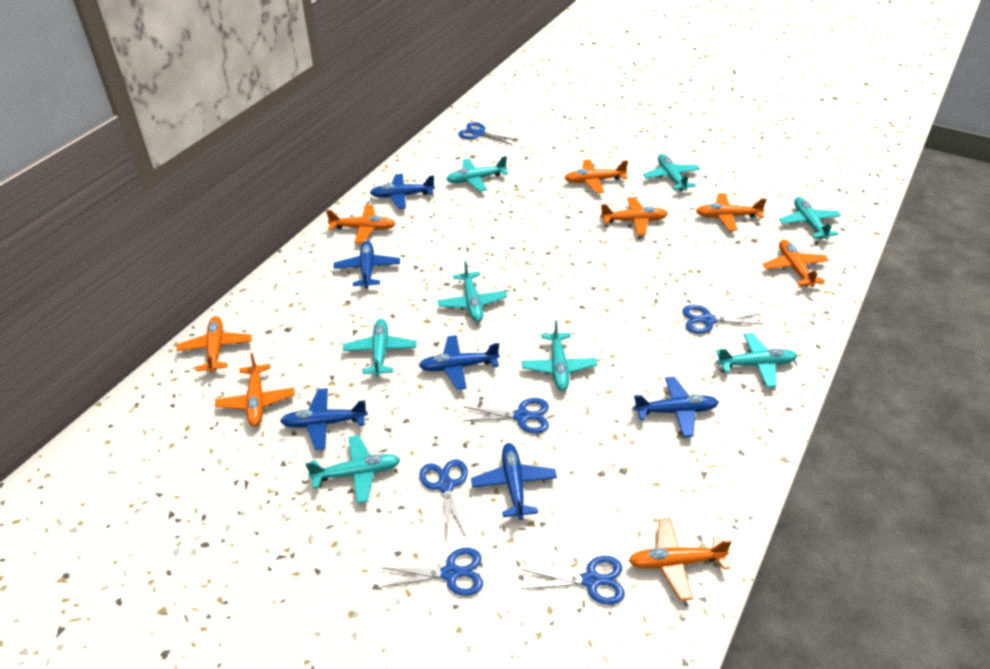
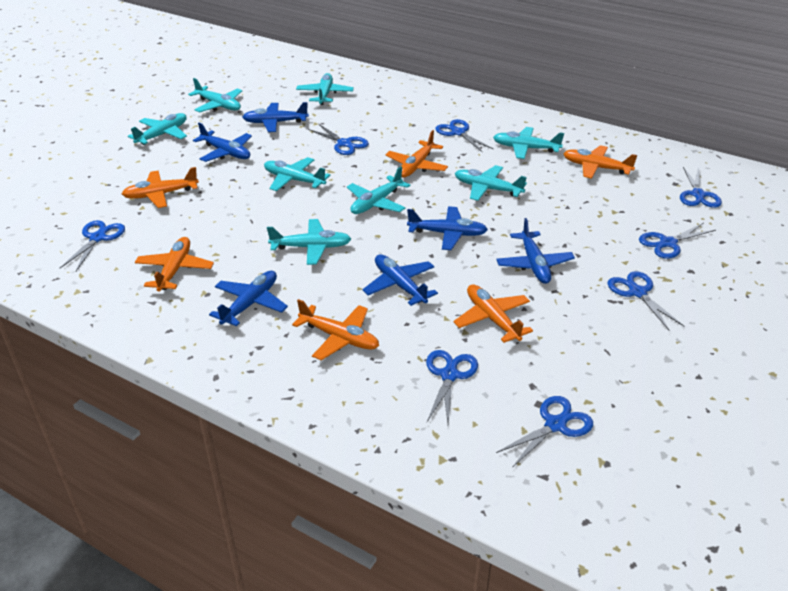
blue scissors: [381,548,483,596] [419,459,468,538] [458,122,518,145] [463,398,549,433] [521,556,625,605] [682,305,763,334] = 6 -> [60,220,125,271] [308,124,369,155] [426,350,478,423] [435,119,494,152] [496,396,593,468] [607,271,685,330] [639,223,716,259] [680,167,722,208] = 8
orange plane: [176,316,252,373] [215,353,295,427] [326,205,396,243] [564,160,628,193] [600,197,668,235] [629,518,732,600] [696,193,767,231] [763,240,829,287] = 8 -> [122,167,199,208] [135,237,214,292] [292,299,379,360] [385,130,448,177] [453,284,533,343] [563,145,637,179] = 6

